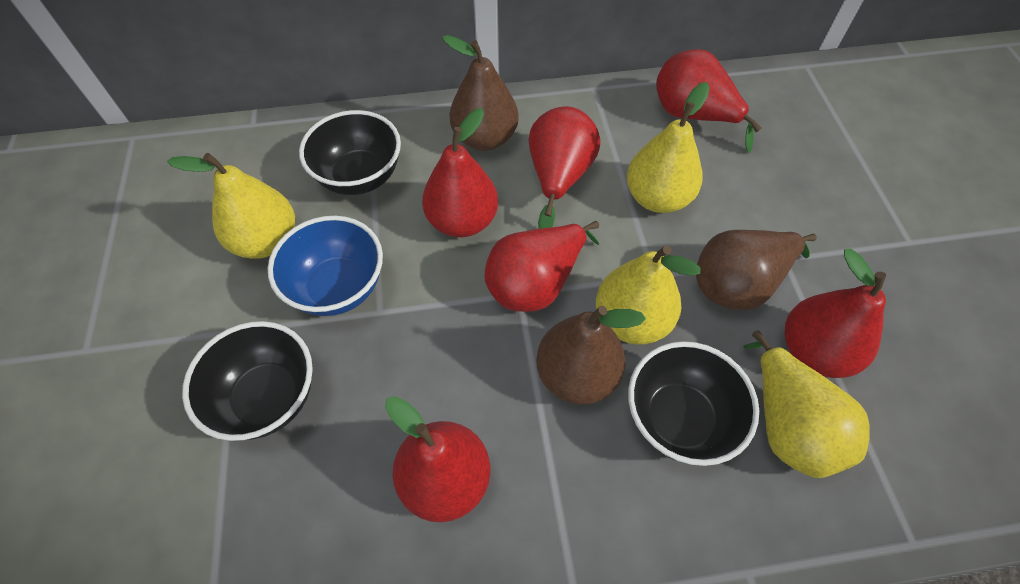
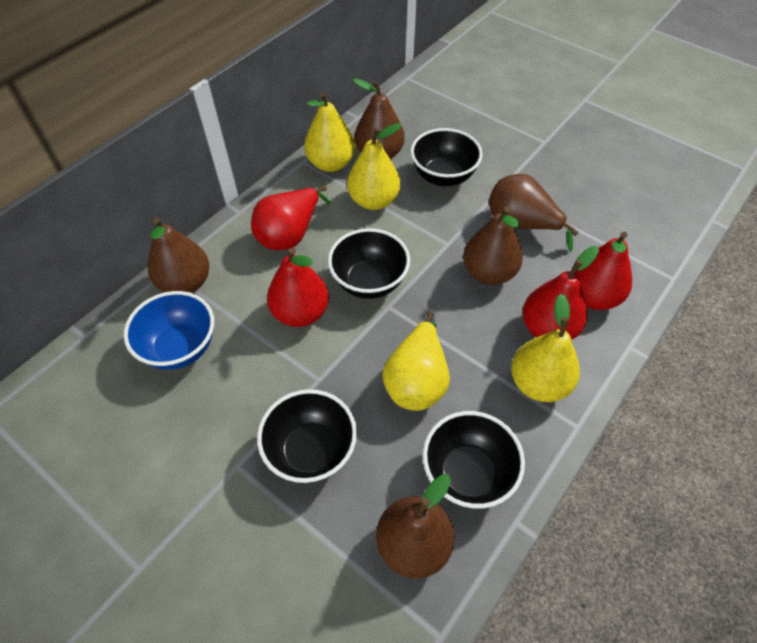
black bowl: [182,321,313,441] [299,110,401,195] [628,341,759,466] = 3 -> [257,389,357,483] [328,228,410,299] [411,128,483,186] [423,411,525,509] = 4
brown pear: [443,35,519,151] [536,306,646,404] [696,230,817,310] = 3 -> [148,217,209,293] [353,78,405,159] [376,474,454,579] [463,206,523,285] [489,174,579,251] = 5
red pear: [385,396,491,522] [422,108,498,237] [484,221,599,312] [529,106,600,229] [656,49,762,153] [784,249,886,378] = 6 -> [251,186,331,250] [267,248,329,327] [523,246,599,340] [575,232,632,310] = 4

